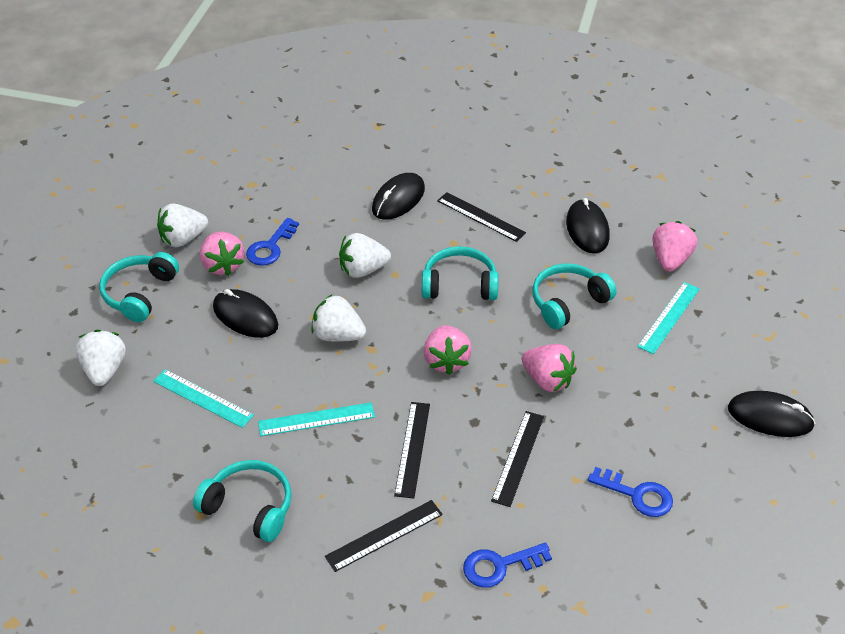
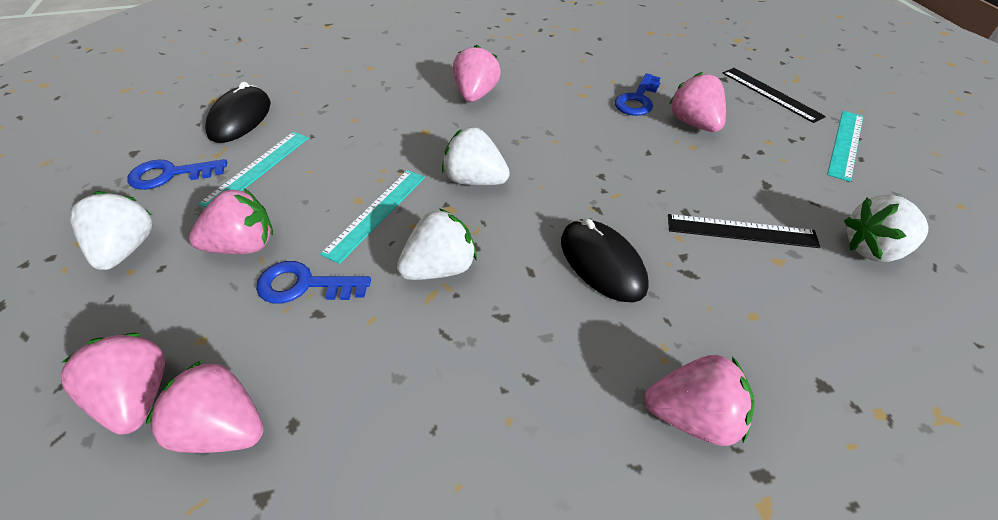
black mouse: [213,289,278,338] [372,173,425,220] [566,198,610,254] [728,391,815,437] = 4 -> [205,82,271,143] [561,218,649,302] = 2
black ruler: [325,500,443,572] [394,402,430,499] [437,192,526,242] [491,411,544,507] = 4 -> [668,214,820,248] [722,68,826,123] = 2
pink strawberry: [200,232,244,276] [423,325,472,375] [522,344,577,392] [652,221,697,272] = 4 -> [61,333,165,435] [146,360,264,453] [189,189,273,254] [453,44,501,102] [644,355,755,446] [669,72,726,132] = 6
turquoise headphones: [99,252,179,322] [193,460,291,542] [422,246,498,300] [532,264,616,329] = 4 -> none = 0

